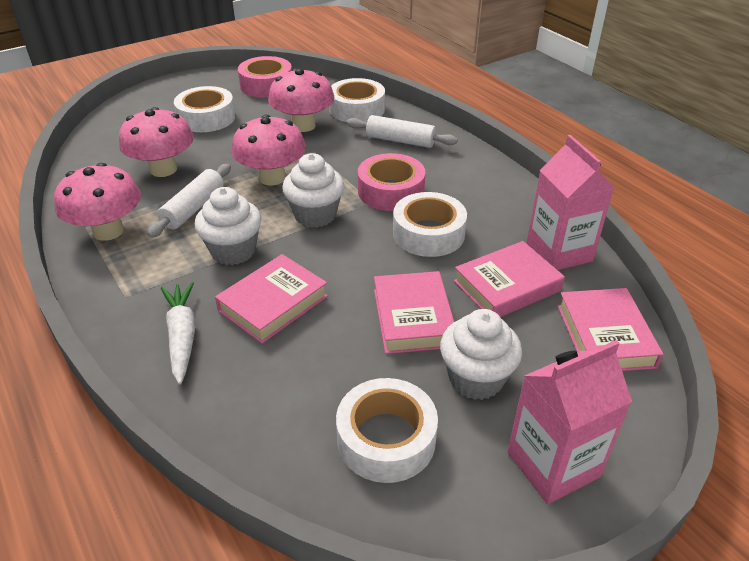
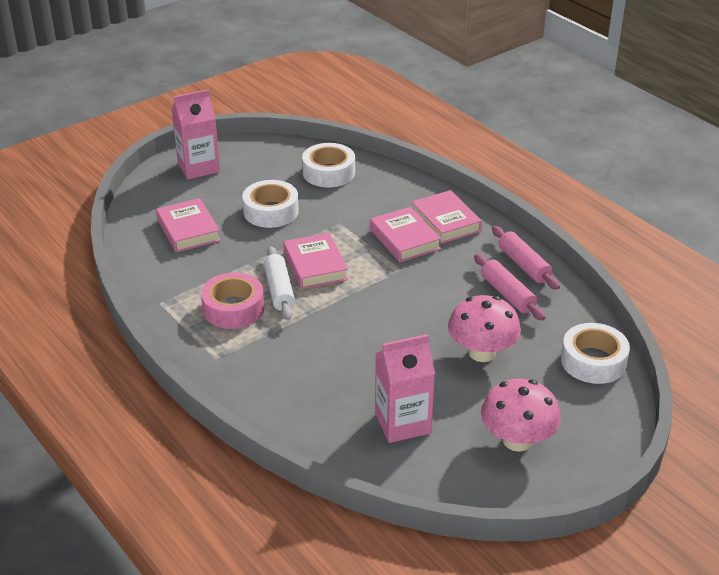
pink mushroom: [54,163,141,241] [119,107,194,177] [232,115,306,186] [268,68,335,132] = 4 -> [448,295,521,362] [481,379,561,452] = 2
pink rolling pin: none = 0 -> [474,254,546,321] [492,226,560,290] = 2
pink tape: [238,56,292,98] [358,153,425,211] = 2 -> [201,272,264,329] = 1
white carrot: [161,282,195,384] = 1 -> none = 0
white cupcake: [195,187,262,265] [282,153,344,228] [440,309,522,400] = 3 -> none = 0
white rolling pin: [147,164,231,238] [346,115,458,148] = 2 -> [264,246,295,320] = 1
white tape: [174,86,235,132] [329,78,385,122] [336,378,438,483] [393,192,467,257] = 4 -> [242,180,299,228] [302,143,355,187] [561,323,630,384] = 3

